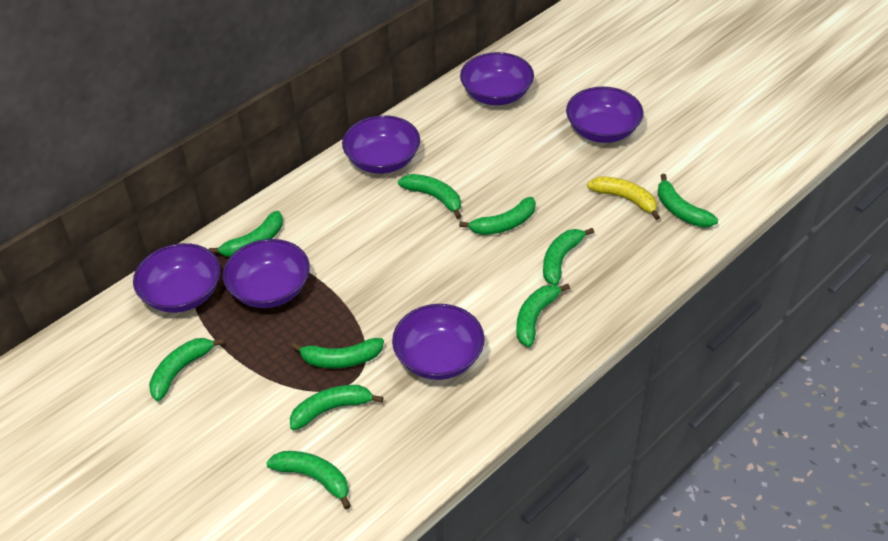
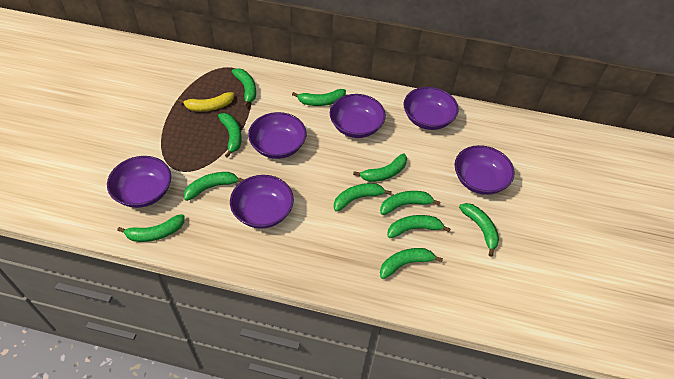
green banana: [149,338,224,401] [209,211,283,257] [266,451,351,509] [290,385,383,430] [291,338,384,368] [398,174,462,219] [459,197,536,235] [516,284,570,347] [543,228,594,286] [658,174,718,227] = 10 -> [117,214,185,242] [184,172,245,201] [218,113,242,158] [232,68,256,107] [292,89,346,106] [334,183,392,212] [353,153,407,182] [380,191,440,215] [380,248,443,279] [388,215,451,238] [459,203,499,257] = 11

